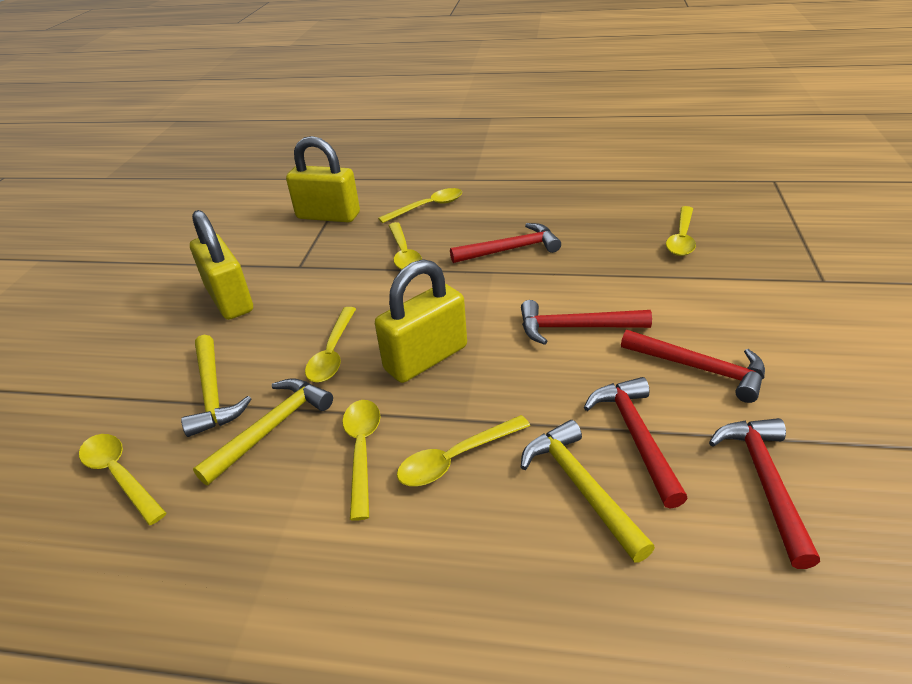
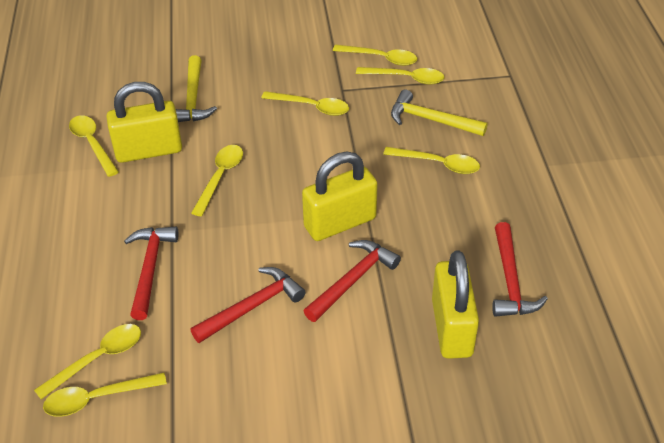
red hammer: [450,223,561,263] [521,300,652,345] [584,377,688,509] [621,330,765,403] [709,418,820,569] = 5 -> [124,227,178,320] [190,267,306,343] [304,240,401,322] [492,222,548,317] = 4
yellow hammer: [181,335,251,437] [193,378,333,485] [521,420,655,563] = 3 -> [176,55,217,122] [391,89,488,136] = 2
yellow spoon: [79,434,166,525] [305,307,356,382] [342,400,380,521] [378,188,462,223] [388,222,422,270] [397,415,530,486] [666,206,696,256] = 7 -> [34,324,141,399] [43,373,167,417] [69,115,119,177] [191,145,243,216] [262,91,349,116] [333,45,417,66] [356,67,445,85] [383,147,480,174] = 8

